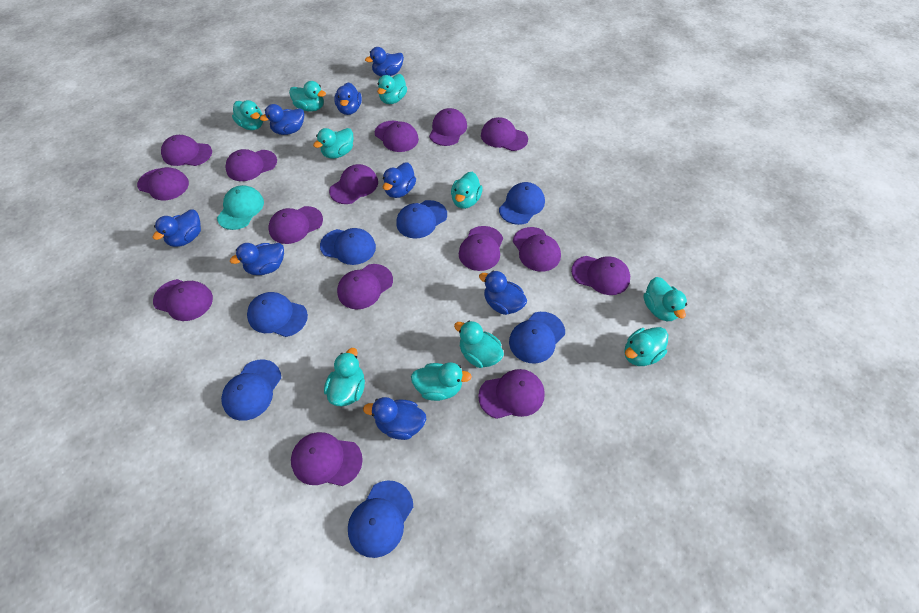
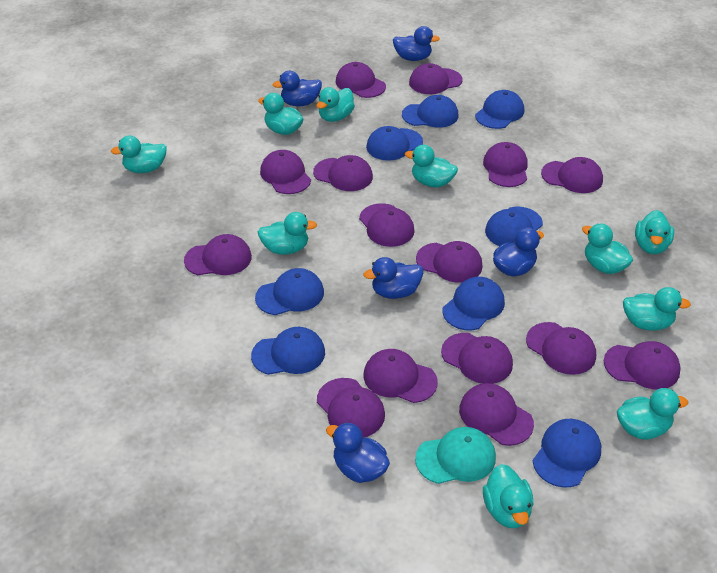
blue cap: [221,360,281,421] [247,292,308,337] [320,228,376,265] [348,480,413,558] [396,200,447,238] [499,182,545,225] [509,312,565,363] = 7 -> [251,327,325,375] [255,268,324,315] [366,126,423,161] [402,95,458,128] [443,277,505,330] [475,90,524,129] [485,207,543,246] [533,419,601,488] = 8
blue duck: [152,209,201,247] [230,243,284,275] [260,104,304,135] [334,82,362,115] [363,397,426,440] [365,47,404,76] [383,162,416,198] [479,271,527,315] = 8 -> [273,71,322,106] [326,422,390,483] [363,257,423,299] [393,26,440,61] [493,227,544,277] = 5

